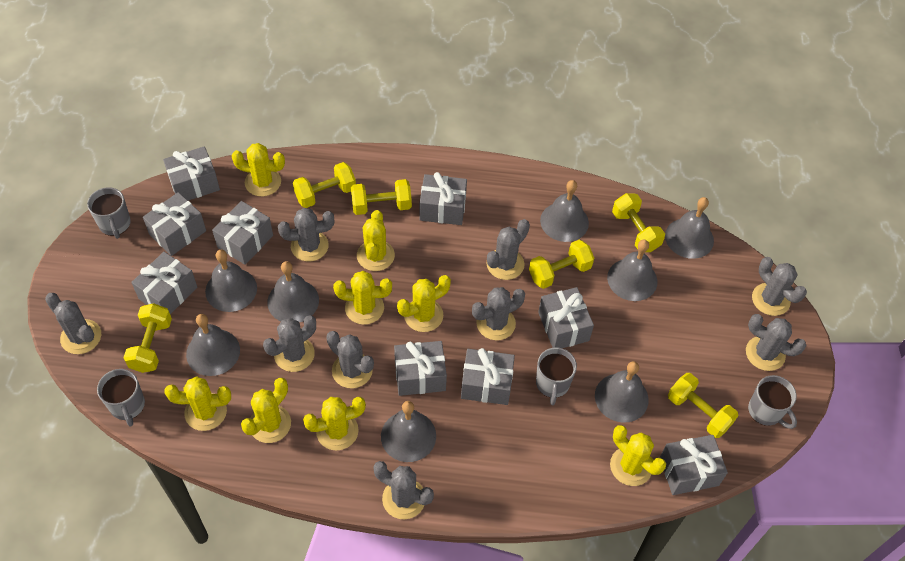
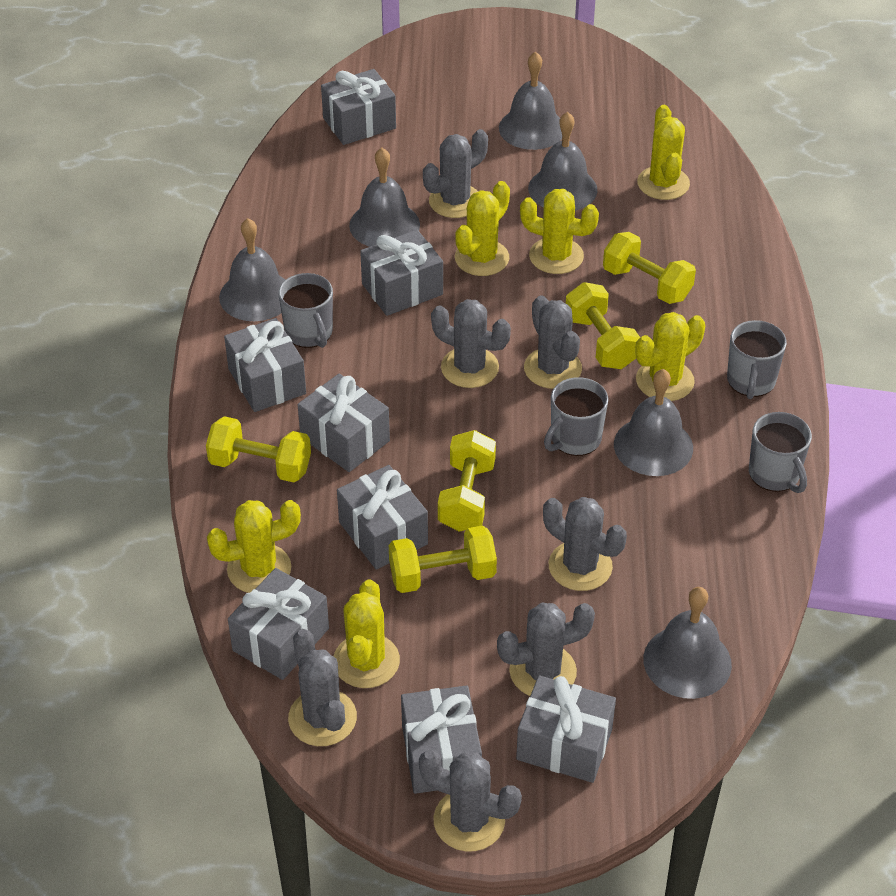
grey bell: [186,314,240,376] [205,250,257,312] [267,261,319,322] [381,401,436,462] [540,180,589,242] [595,361,649,423] [607,240,657,301] [665,197,714,259] = 8 -> [219,218,285,321] [349,148,420,247] [499,51,562,150] [528,112,597,211] [614,369,693,476] [643,587,732,699] = 6
grey cactus: [45,293,101,354] [263,315,316,372] [278,208,334,261] [326,331,374,388] [373,461,434,519] [472,287,525,340] [487,219,530,280] [746,314,806,371] [752,257,807,316] = 9 -> [288,629,357,746] [419,750,522,852] [423,129,488,218] [431,299,511,388] [497,603,595,696] [524,295,582,389] [543,497,627,591] = 7
grey gift: [131,252,197,314] [143,192,206,256] [163,146,220,201] [212,201,273,265] [394,341,447,396] [420,172,467,225] [461,348,515,405] [538,287,594,348] [660,435,728,495] = 9 -> [224,318,306,412] [228,568,329,680] [298,374,390,472] [321,69,396,145] [337,465,428,570] [360,230,443,316] [401,685,482,794] [516,675,616,783] = 8
yellow cactus: [164,376,231,431] [232,143,285,197] [241,378,291,443] [303,397,366,450] [333,271,392,325] [357,210,395,271] [397,275,451,332] [610,425,666,486] = 8 -> [207,500,301,593] [334,579,400,688] [455,181,510,276] [520,189,599,274] [635,312,705,401] [637,105,690,200] = 6
yellow dumbbell: [123,303,172,373] [293,162,356,208] [351,179,412,215] [529,240,594,289] [612,193,665,252] [668,373,738,438] = 6 -> [206,416,311,482] [389,526,497,593] [438,430,496,532] [566,282,640,369] [603,232,696,304] = 5

